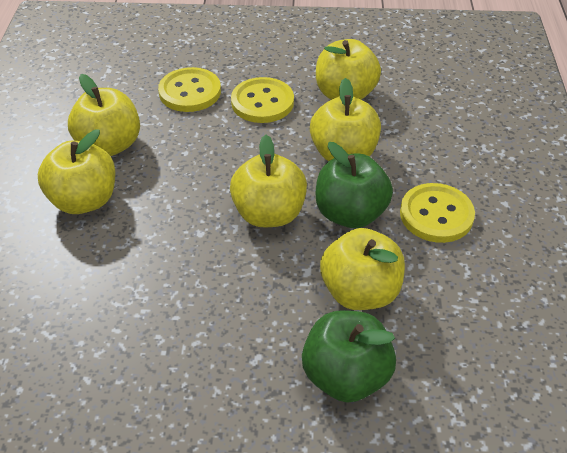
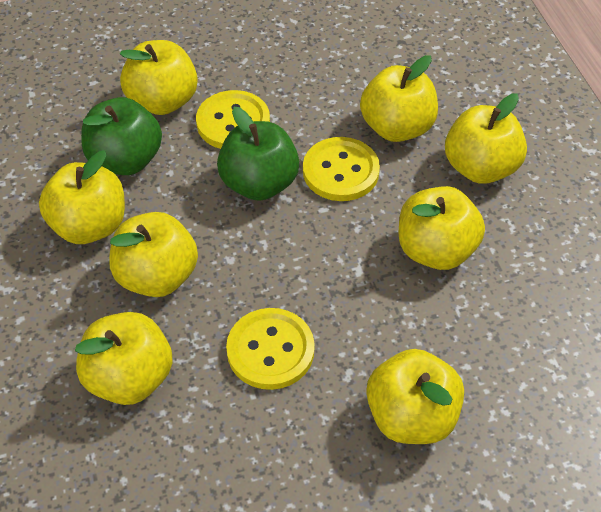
yellow apple: [38,129,115,214] [68,74,140,156] [230,135,307,228] [310,78,381,161] [316,39,381,100] [320,228,405,310] = 6 -> [39,151,125,244] [75,312,173,405] [109,212,198,297] [120,40,198,115] [360,55,438,142] [366,349,464,444] [398,186,485,270] [445,93,527,184] = 8

